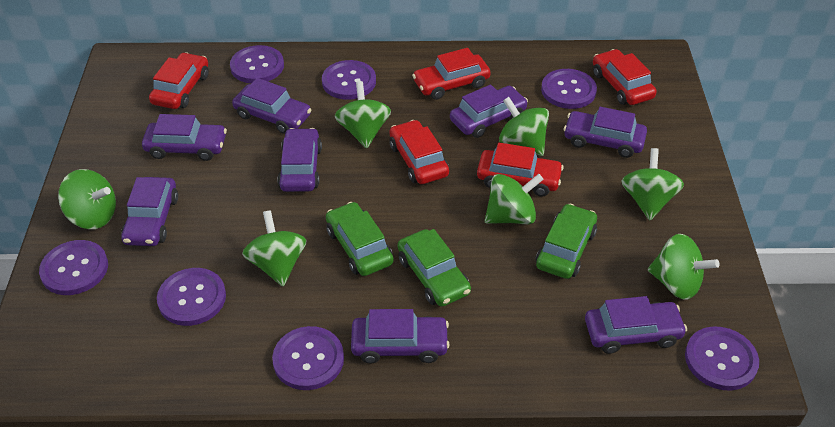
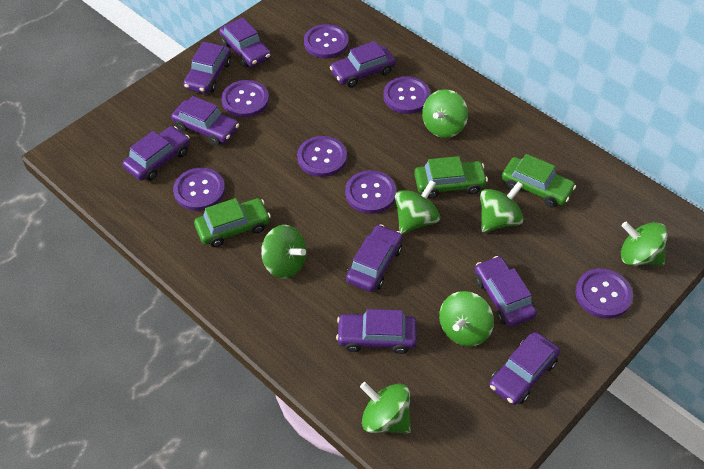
purple car: [121,177,178,246] [142,114,227,161] [232,78,311,134] [277,128,322,192] [351,309,450,364] [450,85,528,138] [564,107,647,158] [585,296,687,354] = 8 -> [123,126,190,181] [171,96,239,146] [183,42,231,94] [219,17,271,67] [330,41,395,87] [336,309,417,354] [346,224,403,292] [475,256,537,327] [489,332,560,405] = 9
red car: [149,52,209,109] [389,120,449,184] [412,48,491,100] [477,143,564,197] [593,49,657,105] = 5 -> none = 0

